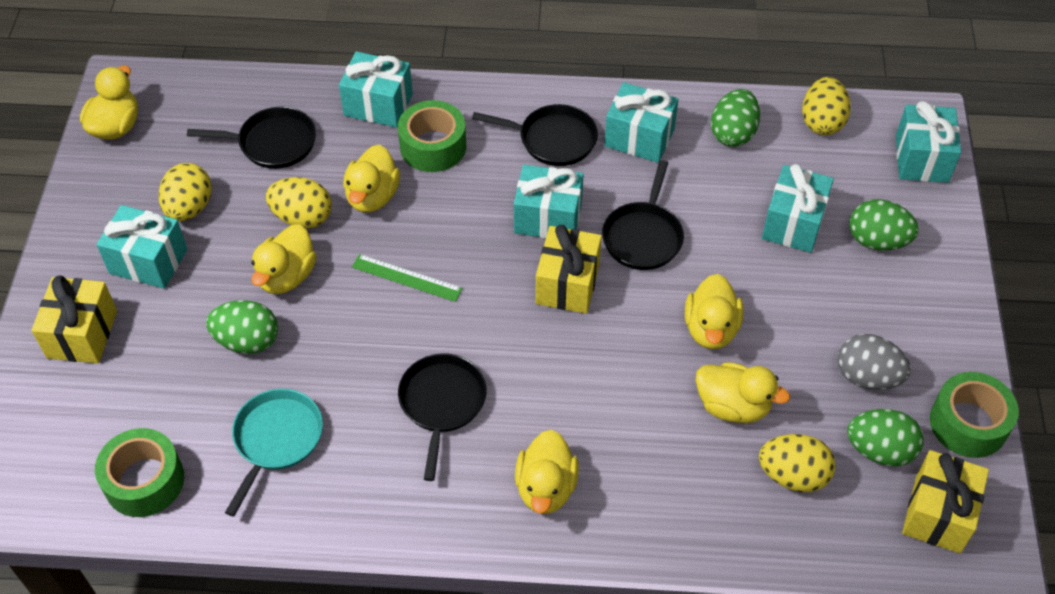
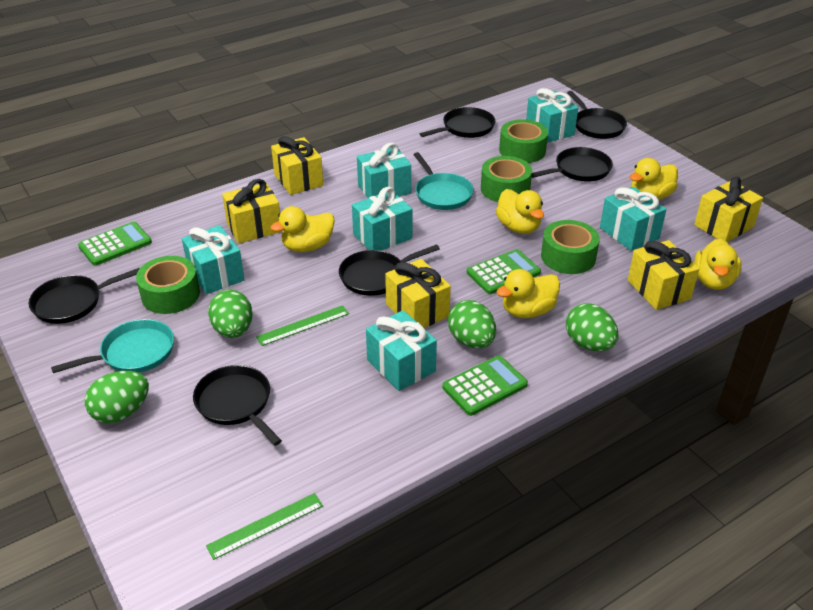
black pan: [187,107,316,169] [398,354,487,481] [472,104,598,166] [602,160,684,270] = 4 -> [28,268,140,324] [193,365,282,446] [339,244,440,296] [420,107,495,138] [532,147,613,182] [567,91,627,139] = 6
green calculator: none = 0 -> [78,222,152,266] [442,355,528,416] [467,249,541,294] = 3
green ruler: [352,254,463,302] = 1 -> [206,493,323,560] [256,305,349,346] = 2
green tape: [95,428,184,517] [398,100,466,172] [930,372,1019,458] = 3 -> [136,256,200,314] [481,156,532,202] [499,119,548,163] [541,220,600,274] = 4
grey egg: [837,334,911,390] = 1 -> none = 0
turquoise pan: [225,389,323,517] = 1 -> [51,319,174,373] [413,152,474,210] = 2
yellow duck: [80,66,138,139] [251,224,317,294] [343,144,400,212] [515,430,579,514] [685,274,744,349] [696,362,790,423] = 6 -> [270,206,335,252] [496,189,544,234] [497,269,560,318] [630,158,678,200] [694,239,741,290] = 5
yellow egg: [159,163,212,221] [266,177,332,229] [759,434,836,492] [802,77,851,135] = 4 -> none = 0
yellow gift: [31,275,117,363] [536,225,602,314] [902,450,989,553] = 3 -> [222,179,282,243] [271,136,323,195] [385,259,451,328] [628,240,699,310] [694,177,763,242] = 5

